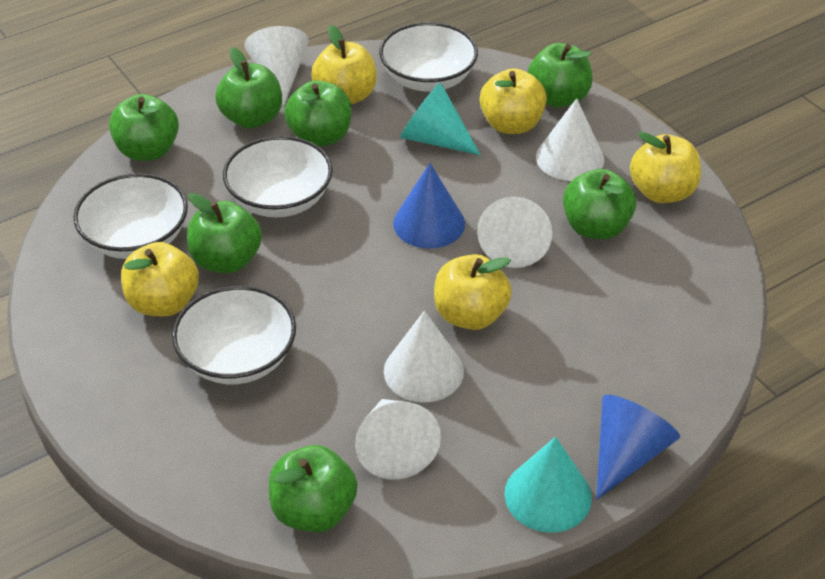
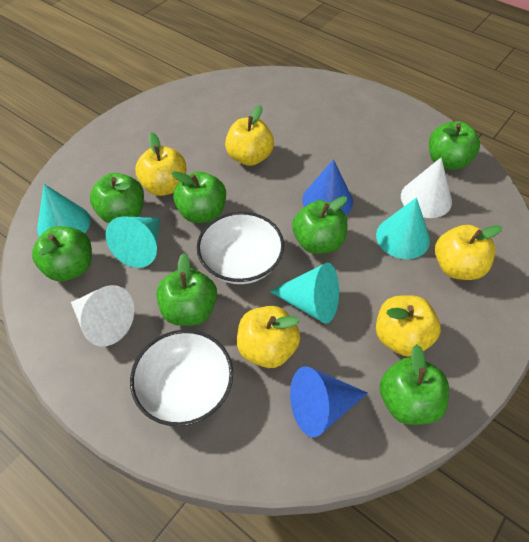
turquoise cone: [400,82,481,155] [504,437,592,533] = 2 -> [37,184,90,237] [106,216,160,268] [269,263,339,324] [376,197,430,259] = 4
white bowl: [73,173,188,259] [172,286,296,384] [223,136,333,217] [379,22,478,92] = 4 -> [130,330,233,426] [197,212,284,284] = 2
white cone: [244,26,308,106] [355,399,441,480] [384,311,464,402] [477,196,552,268] [536,98,604,181] = 5 -> [71,285,134,346] [401,157,452,218] = 2

